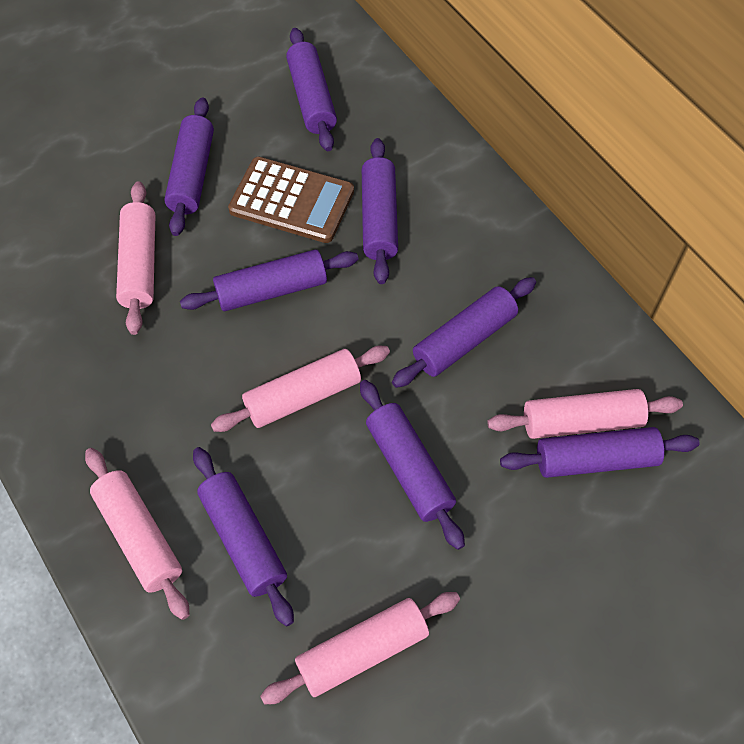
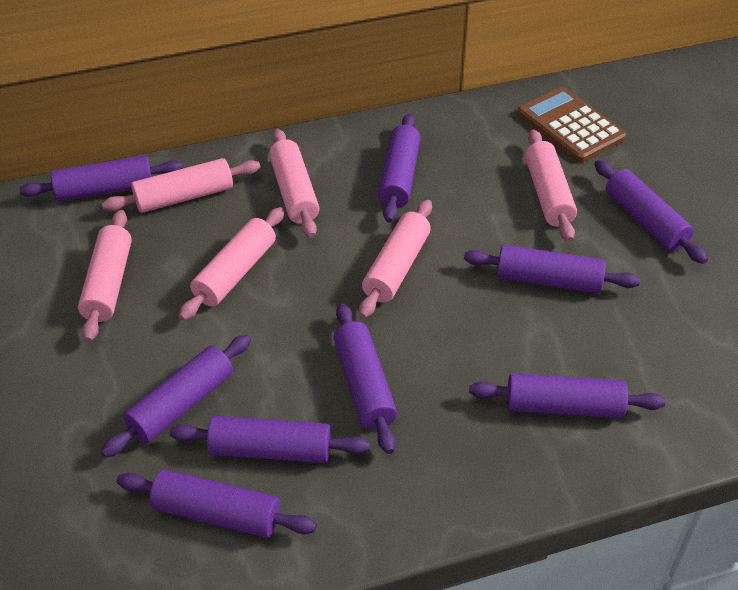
pink rolling pin: [85,448,189,620] [116,181,155,335] [211,346,390,432] [260,592,460,704] [488,389,683,439] = 5 -> [78,210,132,342] [102,158,261,213] [179,207,284,321] [269,129,319,238] [359,200,432,318] [525,129,577,242] = 6
purple rolling pin: [164,97,214,236] [180,250,359,311] [193,447,294,626] [286,28,337,151] [360,380,465,550] [362,138,398,284] [392,277,536,388] [500,427,699,478] = 8 -> [19,156,183,201] [101,335,251,458] [116,469,317,538] [170,416,370,463] [334,303,397,454] [378,114,421,222] [464,245,640,293] [469,373,666,418] [595,160,708,264] = 9

